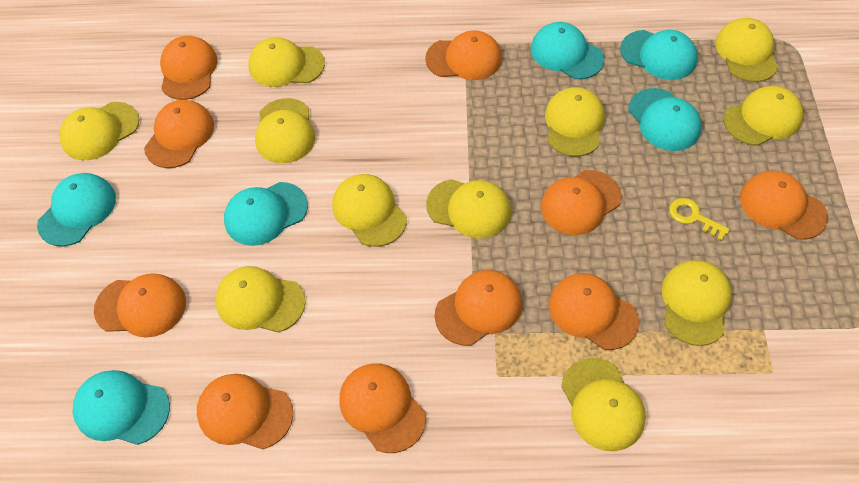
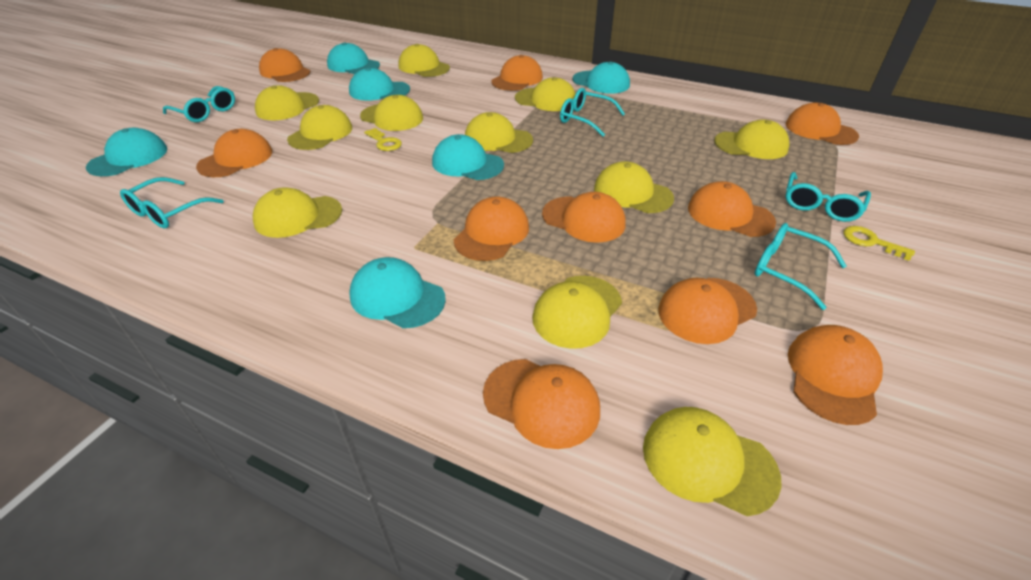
turquoise glasses: none = 0 -> [120,177,224,228] [163,86,235,122] [560,88,625,137] [754,223,846,310] [785,172,871,222] = 5
yellow key: [669,198,730,241] = 1 -> [364,128,402,151] [843,226,915,261] = 2

